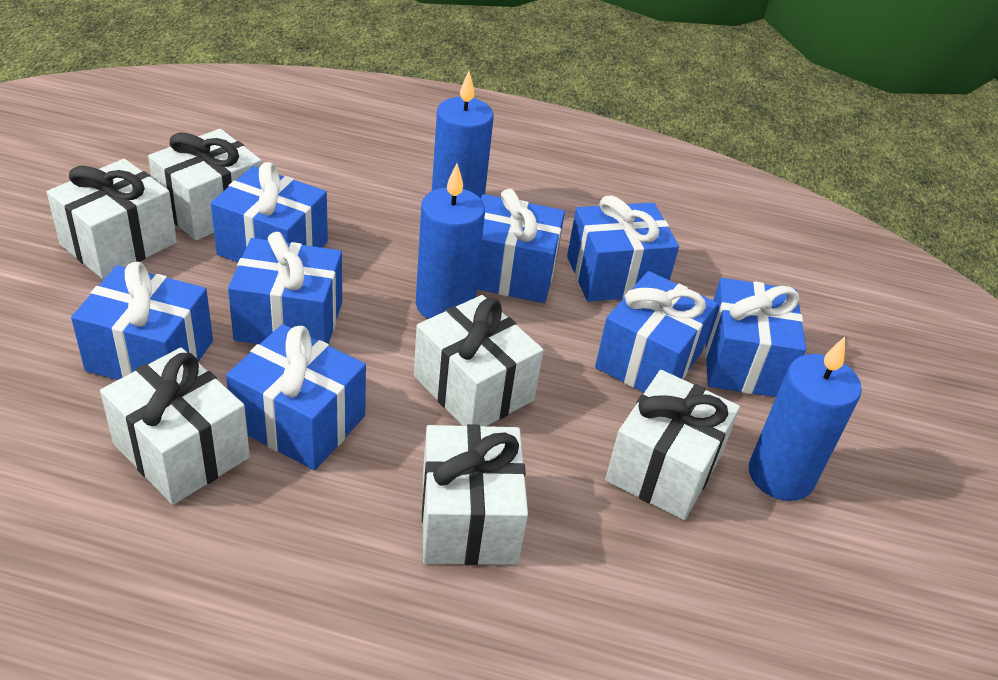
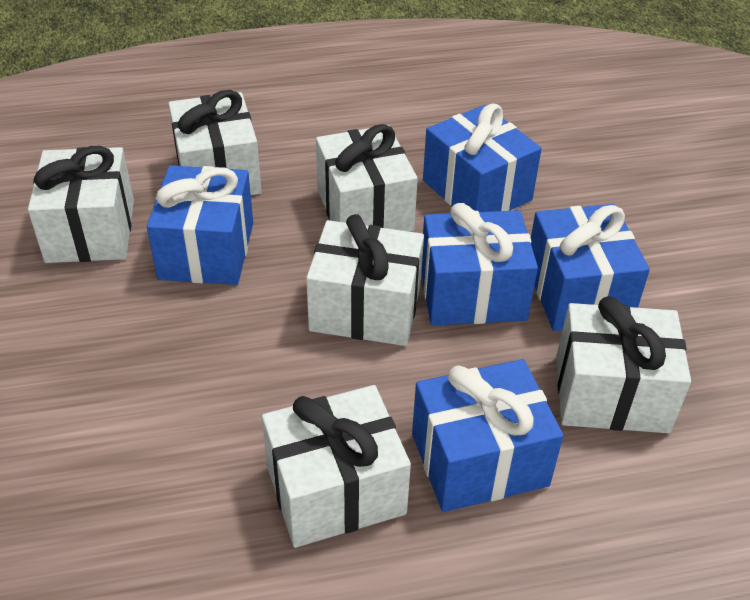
blue candle: [416,163,485,319] [432,71,494,199] [749,337,862,501] = 3 -> none = 0
blue gift: [71,262,213,380] [211,162,328,262] [226,324,366,470] [228,232,342,344] [477,189,565,303] [567,195,679,302] [595,271,718,392] [705,278,806,397] = 8 -> [147,165,253,285] [412,359,563,512] [421,203,538,326] [423,103,542,212] [531,204,650,331] = 5

